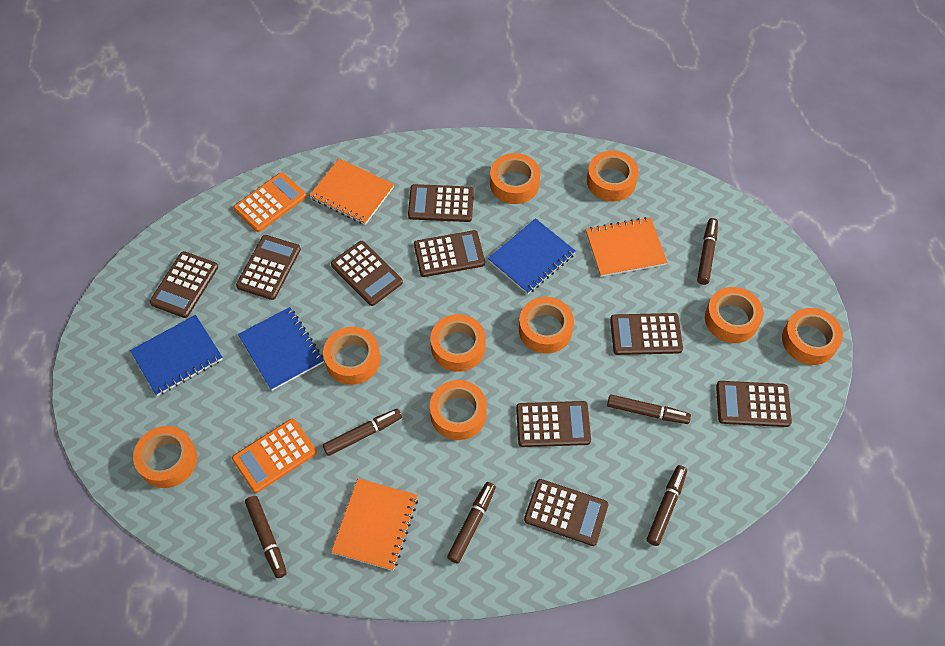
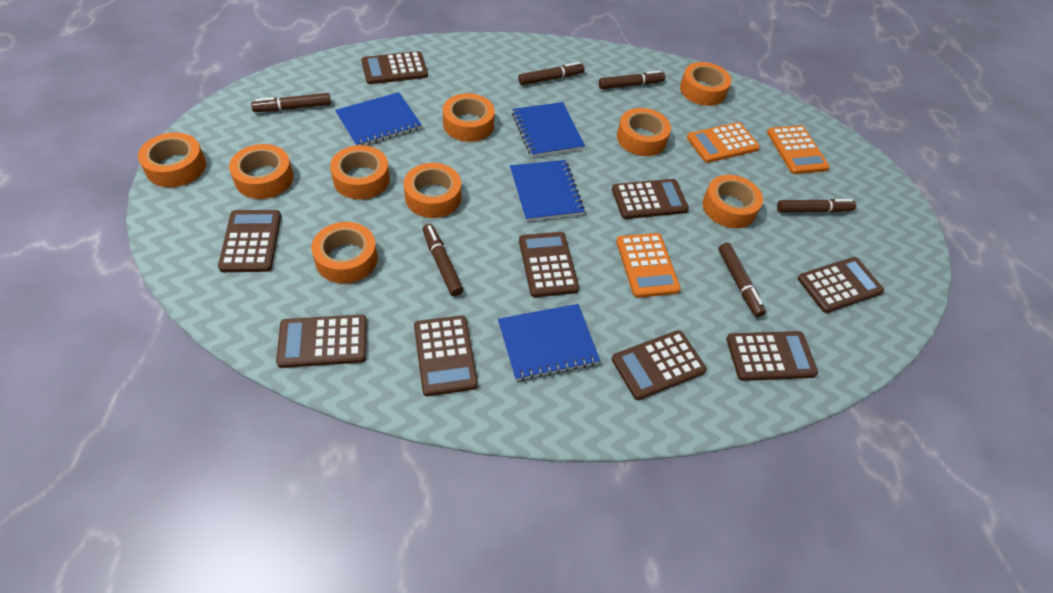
blue notebook: [130,315,223,396] [238,307,324,391] [488,218,576,294] = 3 -> [335,92,422,146] [498,304,600,381] [510,160,585,221] [512,102,585,157] = 4
orange calculator: [232,419,317,493] [233,172,307,232] = 2 -> [616,233,681,298] [687,122,760,163] [767,125,830,174] = 3
orange notebook: [309,158,394,225] [331,478,418,571] [586,217,667,277] = 3 -> none = 0

